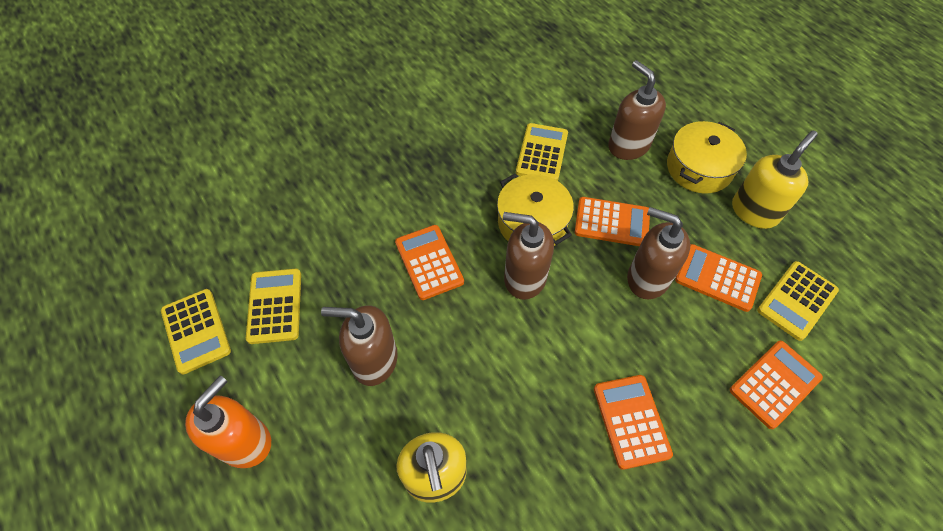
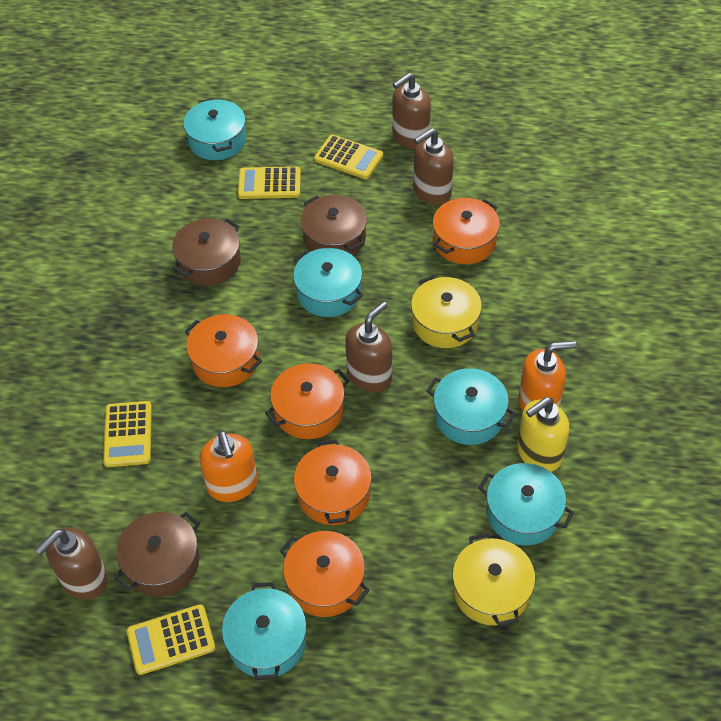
brown pot: none = 0 -> [114,512,200,596] [172,218,241,286] [300,195,367,256] = 3
orange calculator: [395,225,464,300] [575,197,650,246] [594,375,673,470] [675,244,762,312] [730,341,823,429] = 5 -> none = 0
orange pot: none = 0 -> [184,314,262,387] [265,363,349,439] [280,531,370,617] [294,439,372,525] [433,198,500,264] = 5
orange soap dispenser: [185,376,271,468] = 1 -> [199,431,258,502] [519,341,576,411] = 2
turquoise pot: none = 0 -> [183,98,246,160] [222,582,307,680] [293,248,363,317] [427,368,516,445] [478,463,574,545] = 5
yellow soap dispenser: [396,432,467,503] [732,130,818,229] = 2 -> [517,397,570,472] = 1

